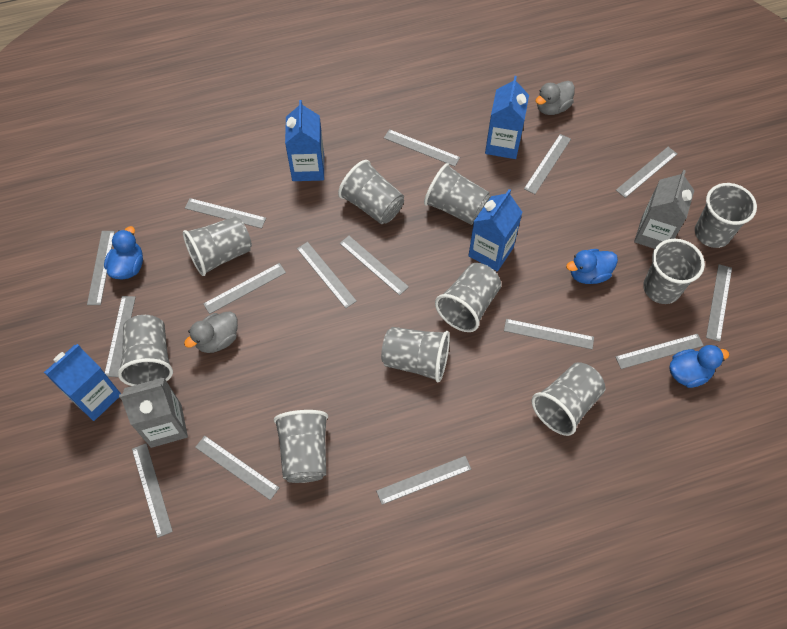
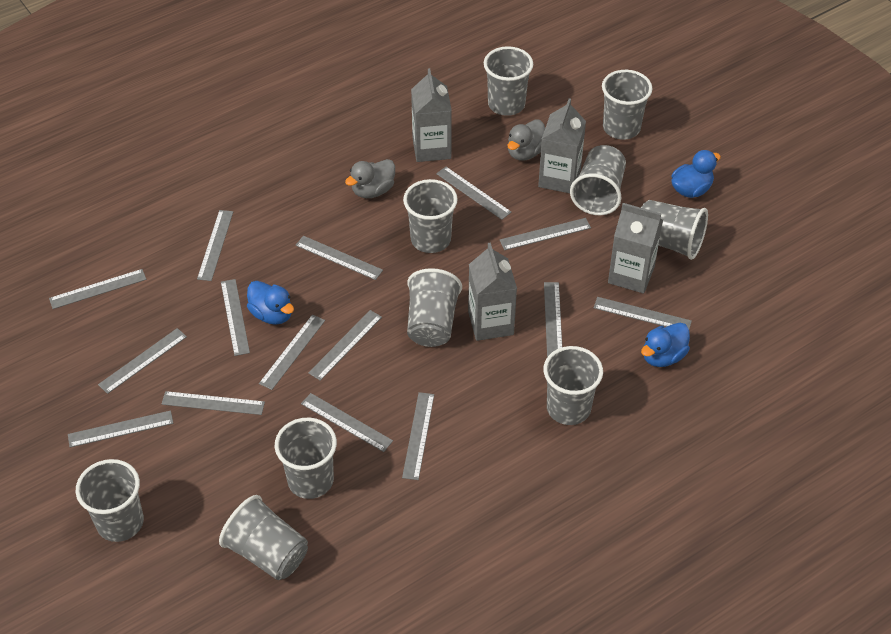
blue carton: [44,344,121,421] [285,100,324,181] [468,189,523,271] [485,76,529,159] = 4 -> none = 0
grey carton: [119,377,188,448] [634,170,694,249] = 2 -> [411,68,452,162] [468,242,517,341] [538,98,586,193] [608,203,663,293] = 4

